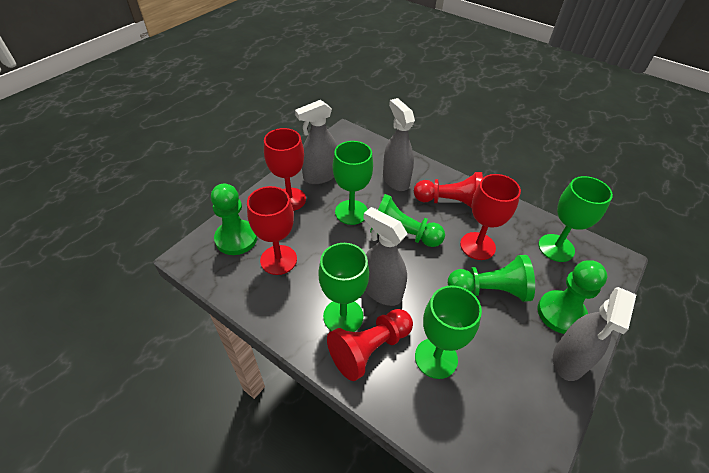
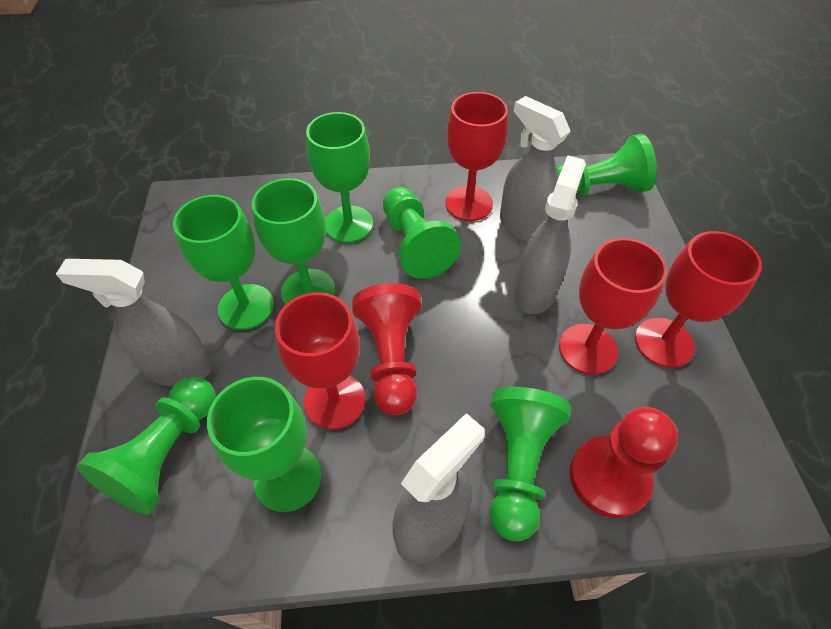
red goblet: [247,186,297,275] [264,128,306,211] [460,174,521,260] = 3 -> [275,292,366,429] [445,92,508,221] [559,238,667,375] [635,231,762,368] = 4

